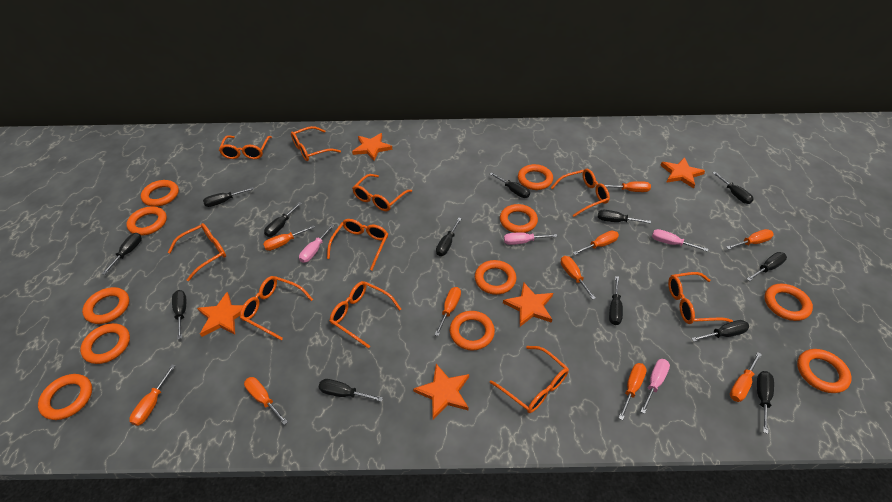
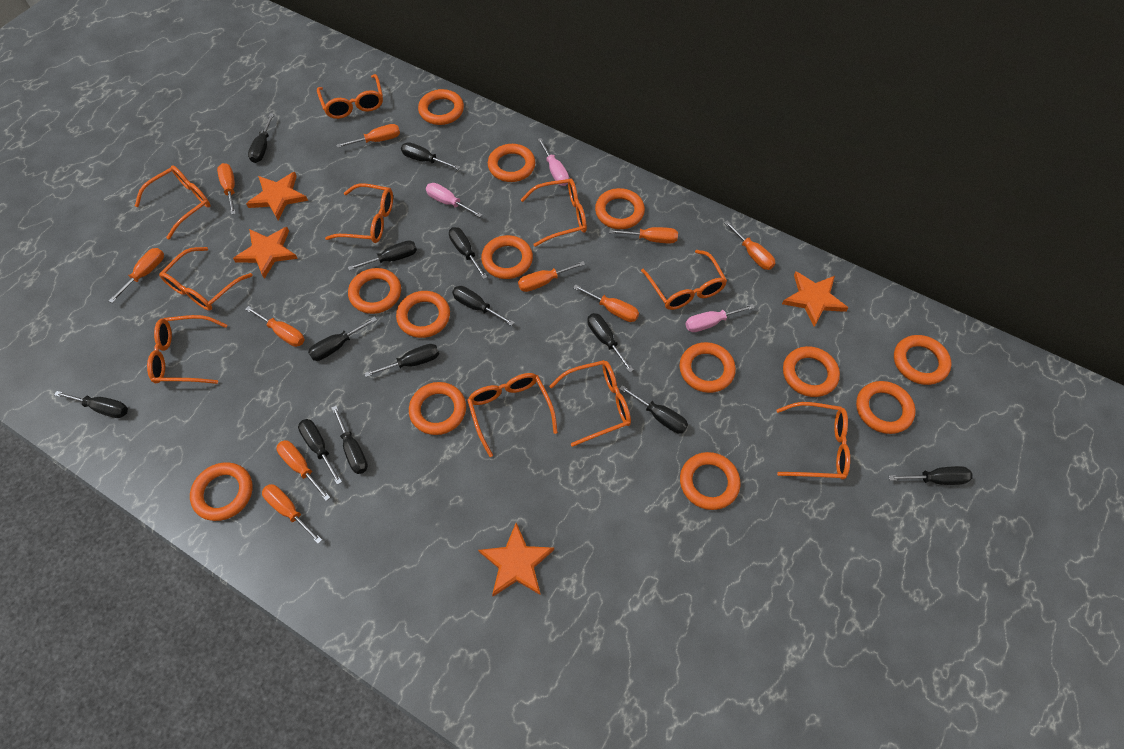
orange ring: [38,374,92,420] [80,323,130,364] [82,287,129,324] [126,207,167,236] [141,180,179,207] [450,311,495,350] [475,260,516,295] [500,204,538,233] [518,164,553,190] [765,284,813,321] [797,349,852,393] = 11 -> [190,462,253,521] [348,268,401,314] [396,291,450,338] [409,382,466,435] [418,89,464,125] [481,235,533,279] [488,144,536,182] [595,188,645,229] [680,342,736,393] [680,452,741,510] [783,346,840,397] [856,381,916,434] [894,335,951,385] = 13
orange star: [197,292,243,337] [352,133,392,161] [413,364,469,420] [503,283,553,327] [660,157,705,188] = 5 -> [233,227,298,279] [246,172,308,220] [478,523,554,596] [782,271,848,327] = 4
pink screwdriver: [299,224,334,263] [504,232,557,245] [640,359,670,414] [652,229,708,252] = 4 -> [426,183,482,218] [537,138,569,186] [685,304,755,332] = 3

